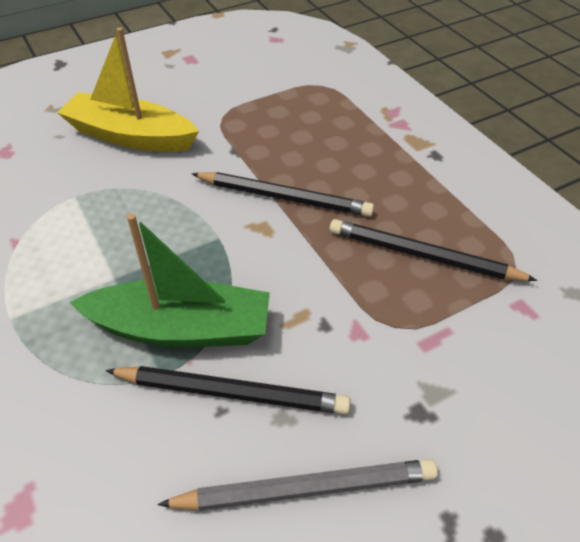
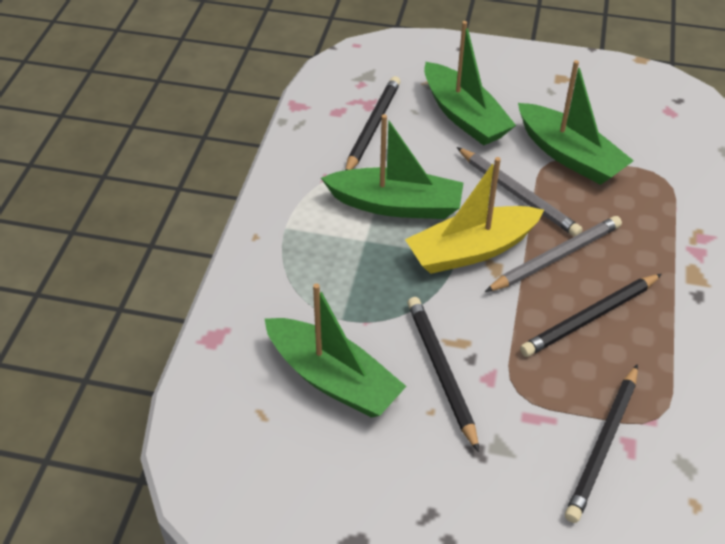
black pencil: [105,366,351,414] [192,172,374,217] [330,219,538,281] = 3 -> [345,76,401,170] [407,297,479,452] [520,274,662,357] [565,364,638,523] = 4
green boat: [69,214,270,347] = 1 -> [265,283,407,418] [321,114,463,219] [424,21,516,145] [518,60,634,185] = 4
grey pencil: [158,459,438,511] = 1 -> [457,147,583,237] [485,216,622,292] = 2

